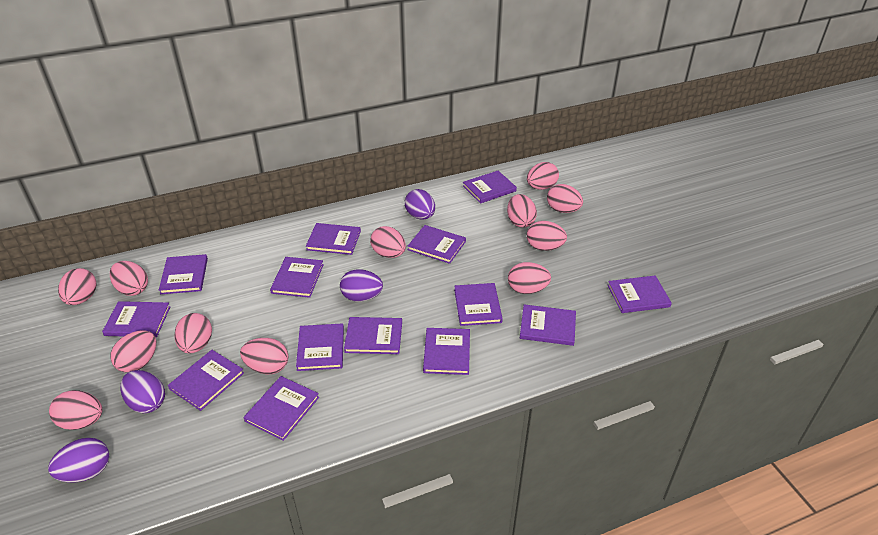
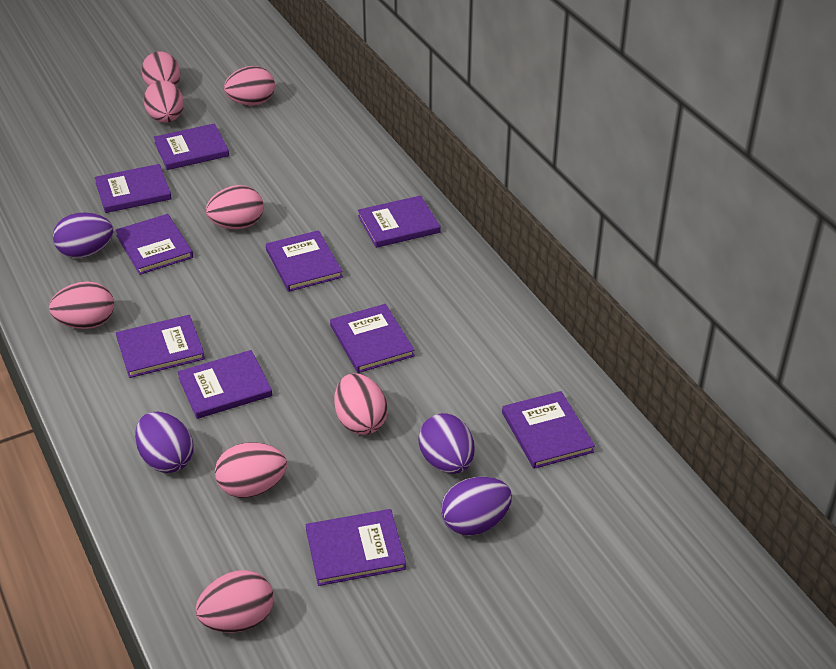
pink egg: [49,390,102,430] [58,268,96,305] [110,261,148,296] [110,331,156,373] [174,313,212,353] [240,338,288,374] [370,226,406,258] [507,194,537,227] [508,262,551,294] [527,162,559,190] [527,221,567,251] [547,184,583,213] = 12 -> [49,281,114,329] [141,52,180,86] [143,80,184,123] [195,570,274,633] [206,185,264,229] [215,442,287,498] [224,66,275,105] [334,373,388,435] = 8
purple book: [102,301,170,337] [159,254,208,294] [168,350,244,411] [244,376,319,441] [270,257,324,298] [296,323,344,371] [306,223,361,255] [344,317,402,354] [408,225,466,264] [423,328,470,375] [454,283,503,326] [463,171,517,204] [520,304,576,346] [608,276,672,313] = 14 -> [95,164,172,213] [116,214,193,275] [116,315,205,378] [154,123,229,170] [178,350,272,419] [266,230,343,292] [306,509,406,586] [330,304,415,373] [358,195,441,248] [502,391,595,469] = 10

